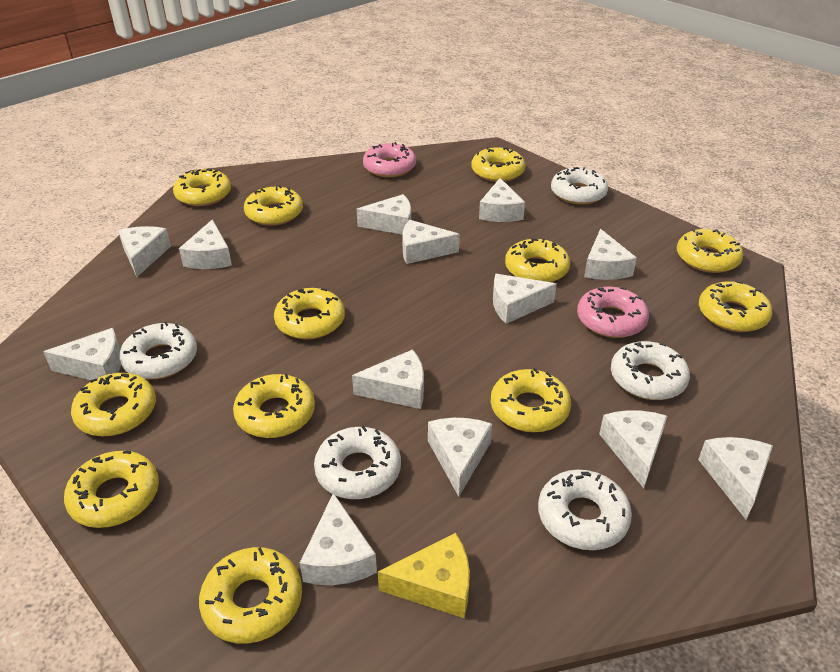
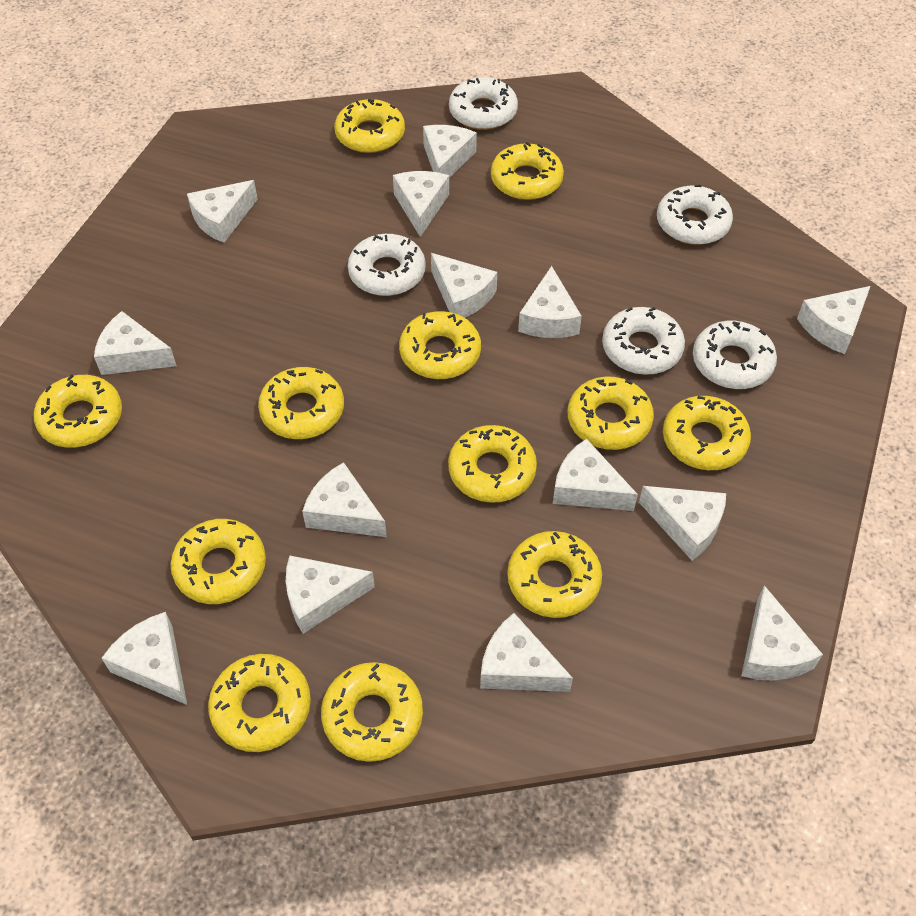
pink donut: [363,142,416,177] [577,287,649,338] = 2 -> none = 0
white cheese: [43,328,121,380] [118,226,171,277] [179,219,232,269] [300,493,377,585] [352,349,424,409] [357,194,411,235] [402,220,460,264] [428,418,492,497] [479,178,525,222] [493,274,557,324] [584,229,637,280] [599,410,667,488] [698,437,773,519] = 13 -> [94,311,177,375] [102,612,187,705] [187,180,258,243] [286,555,375,634] [302,462,387,537] [393,171,449,237] [423,125,477,178] [431,253,497,318] [480,613,573,692] [518,266,582,338] [553,439,638,511] [639,486,726,561] [741,585,823,681] [797,286,870,354] = 14
yellow cheese: [378,533,470,618] = 1 -> none = 0

